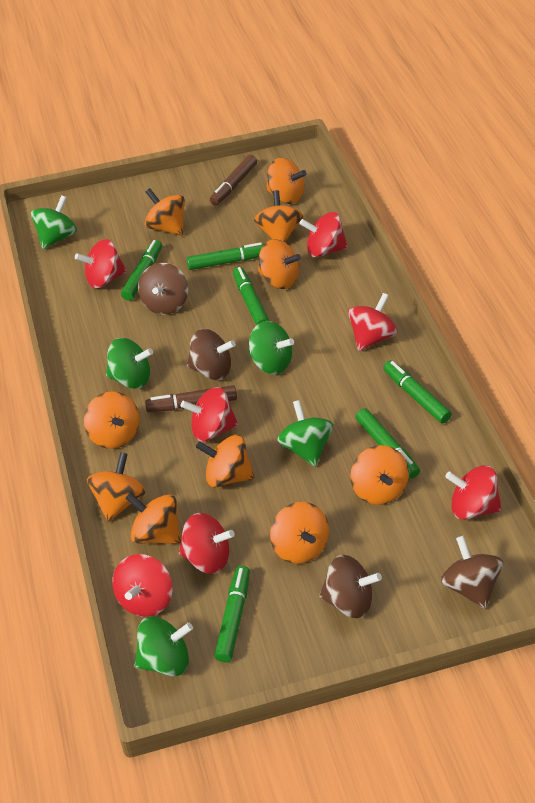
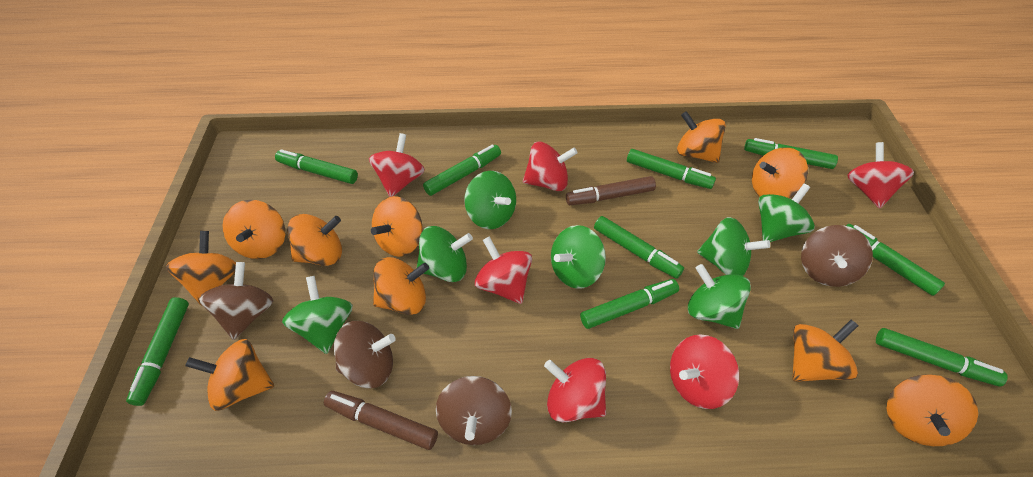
green marker: [121,240,162,301] [187,242,264,270] [214,566,250,662] [233,267,269,326] [356,408,420,478] [383,361,452,423] = 6 -> [126,297,189,406] [275,149,358,184] [423,145,501,196] [580,279,679,329] [594,216,684,279] [627,149,716,189] [744,138,838,169] [846,224,945,296] [876,328,1008,387] = 9
green spinning top: [31,195,77,249] [106,338,153,389] [134,616,193,676] [249,321,294,375] [277,400,333,467] = 5 -> [282,276,353,354] [417,226,473,282] [464,171,516,229] [551,225,606,289] [688,264,751,329] [697,217,770,276] [758,184,815,242] = 7
red spinning top: [75,239,127,288] [112,554,173,617] [179,513,235,574] [180,387,238,442] [299,212,348,257] [348,293,397,351] [445,465,502,520] = 7 -> [369,133,425,197] [475,236,532,304] [523,141,578,191] [544,358,606,423] [670,334,739,409] [847,142,914,209] = 6

